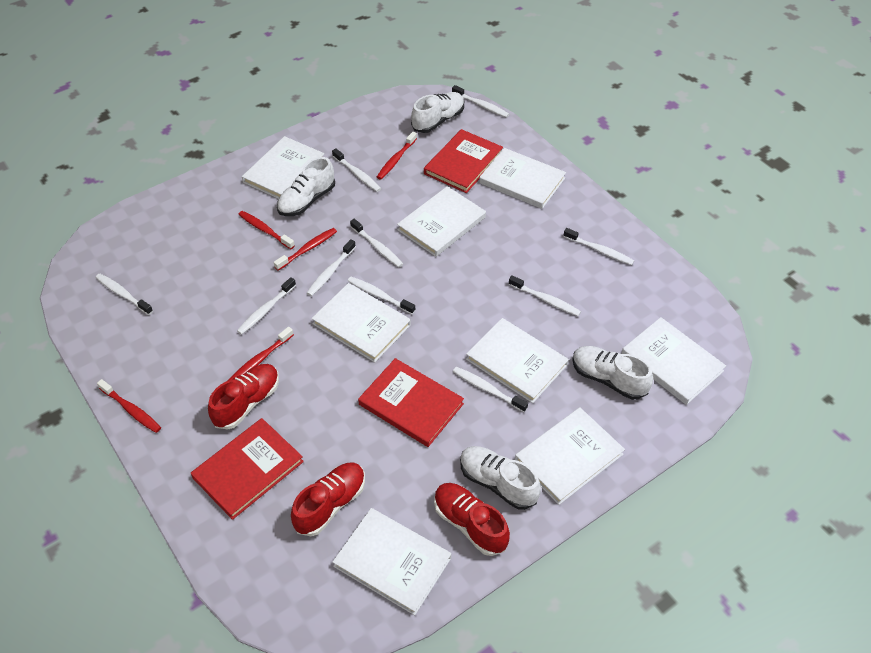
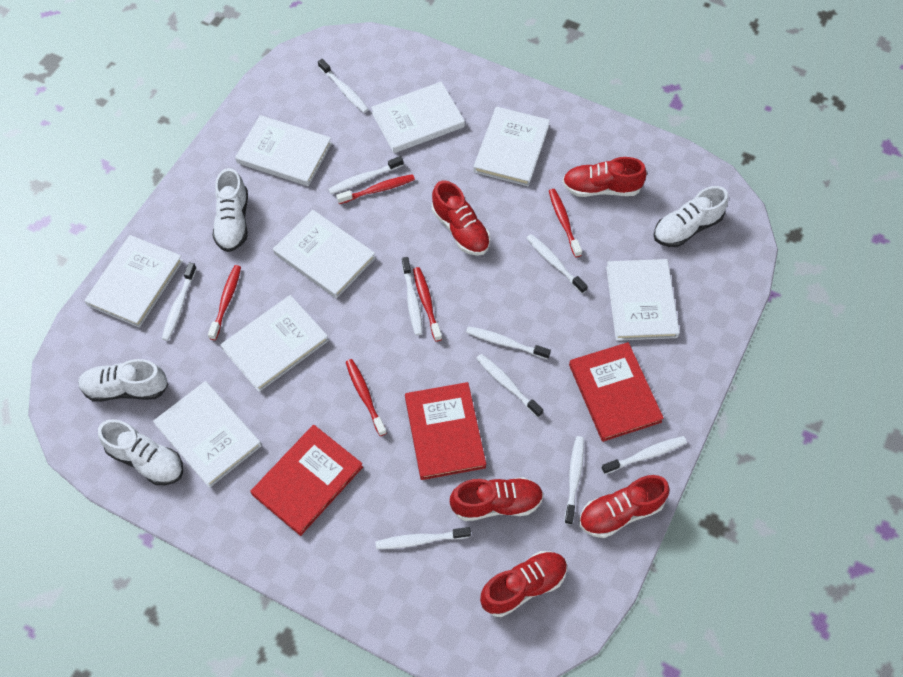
red shoe: [208,364,279,430] [291,463,365,536] [434,483,510,556] = 3 -> [432,181,490,256] [450,477,544,521] [480,551,567,617] [562,157,647,197] [579,475,670,538] = 5

